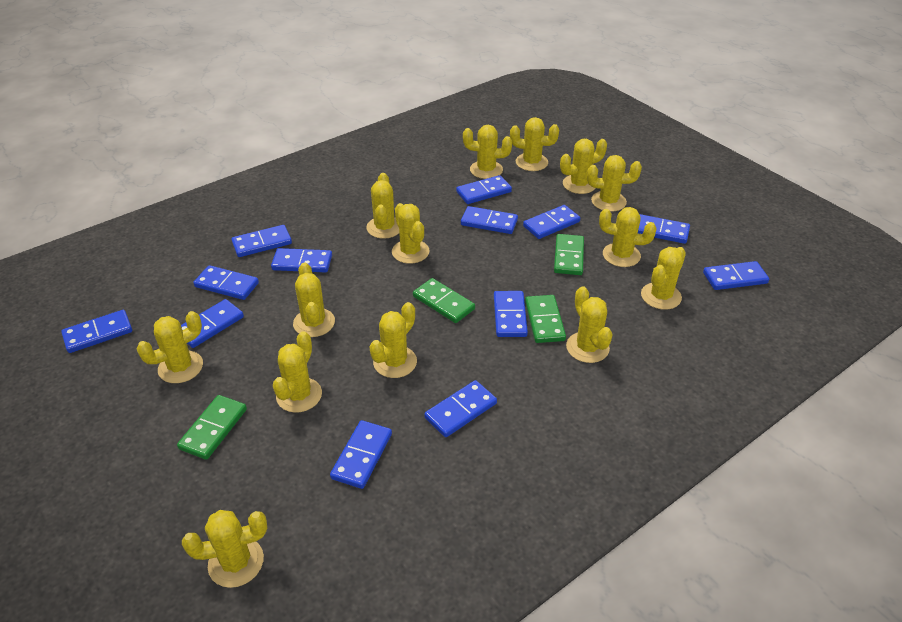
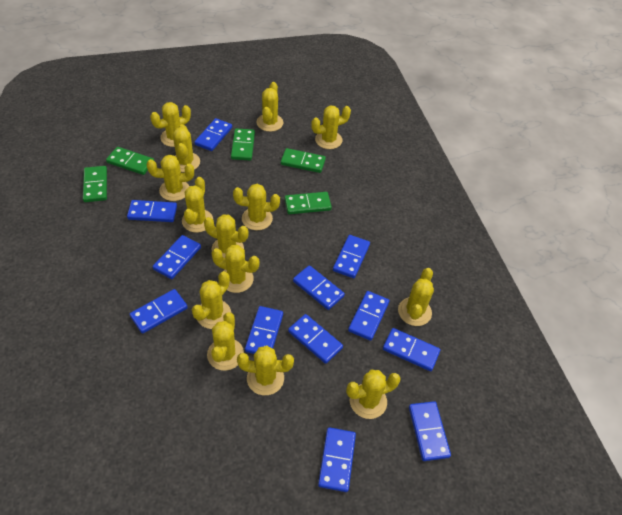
blue domino: [61,310,132,353] [181,299,244,348] [193,265,259,300] [232,225,292,257] [271,248,332,272] [330,420,392,489] [424,380,497,437] [456,175,512,204] [461,206,518,234] [494,291,528,337] [523,205,580,239] [638,214,690,244] [703,261,769,290] = 13 -> [127,200,177,222] [130,289,188,334] [153,235,201,279] [195,118,232,151] [245,306,283,354] [288,314,343,364] [293,265,345,310] [318,427,356,492] [333,235,370,278] [348,291,389,341] [383,328,440,371] [409,401,451,461] = 12
green domino: [177,395,247,460] [413,278,475,323] [525,295,566,343] [554,234,584,275] = 4 -> [83,166,107,202] [106,147,154,175] [231,128,255,160] [281,148,326,173] [285,192,332,214] = 5

